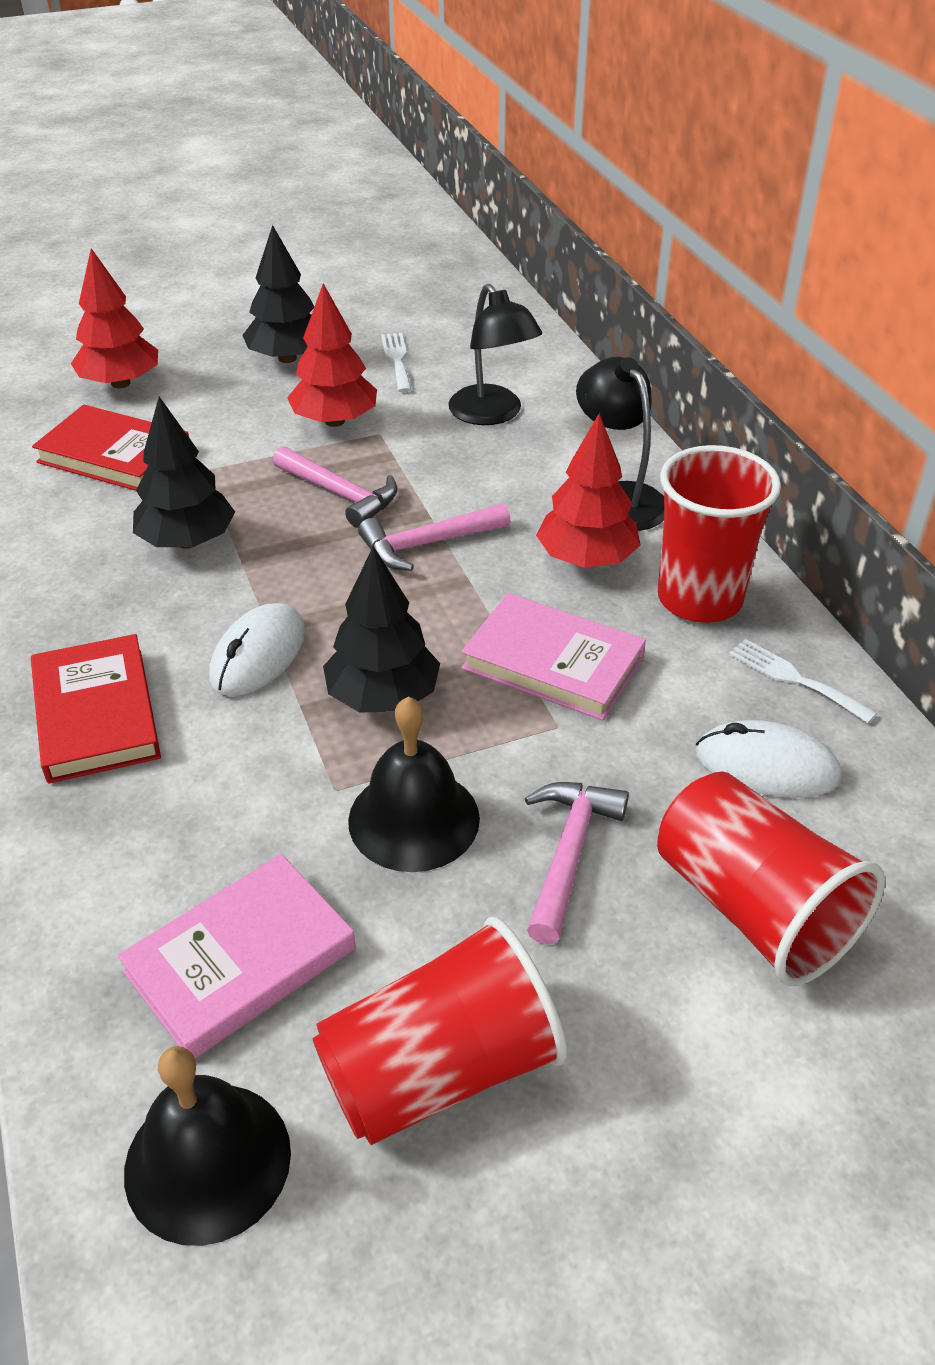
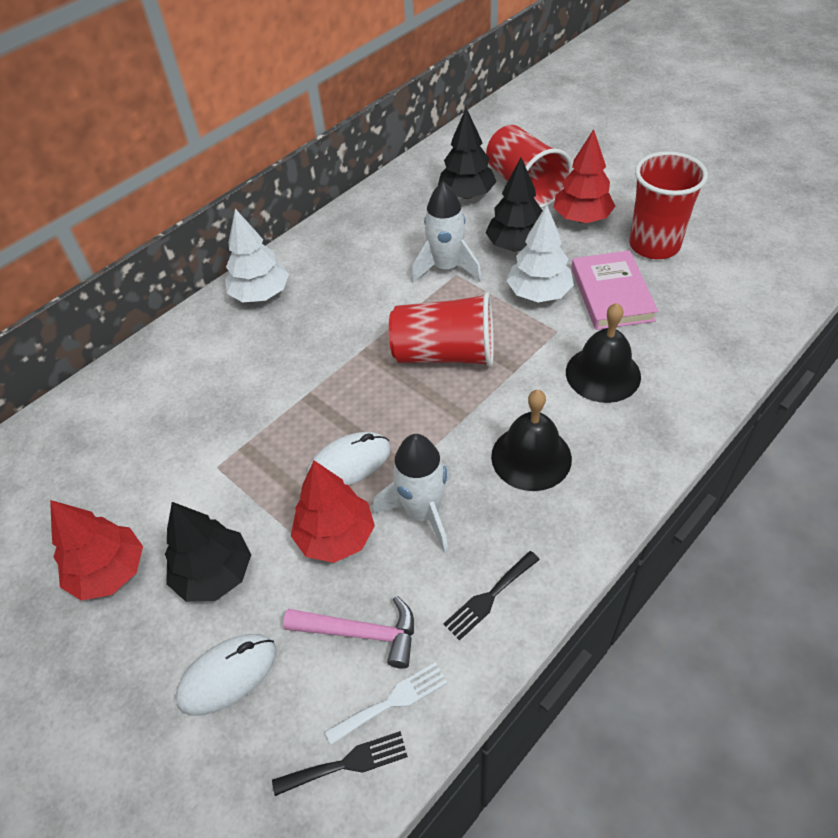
black fork: none = 0 -> [272,731,408,796] [443,551,540,641] = 2
black lamp: [448,284,542,425] [576,357,664,531] = 2 -> none = 0
pink book: [118,854,356,1059] [461,593,646,721] = 2 -> [571,250,658,330] = 1
pink hammer: [273,446,397,528] [358,503,510,571] [525,782,629,945] = 3 -> [283,596,414,669] = 1
red book: [31,634,161,783] [32,405,189,491] = 2 -> none = 0
white fork: [381,333,412,392] [729,639,877,724] = 2 -> [325,662,448,745] = 1
white rocket: none = 0 -> [373,434,451,553] [411,182,482,283] = 2
white tree: none = 0 -> [225,209,289,302] [507,205,574,302] = 2

